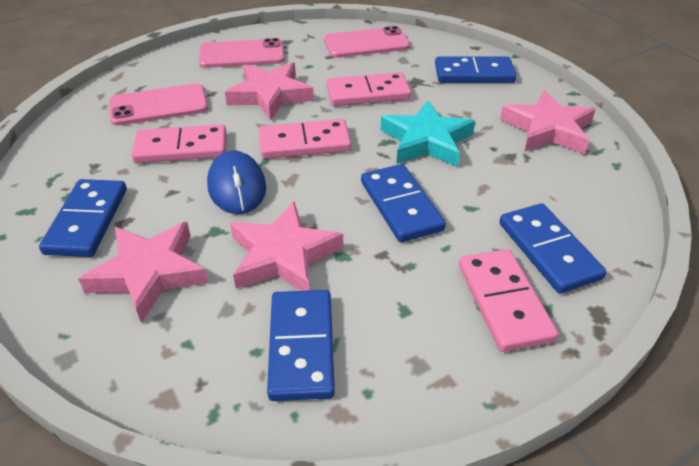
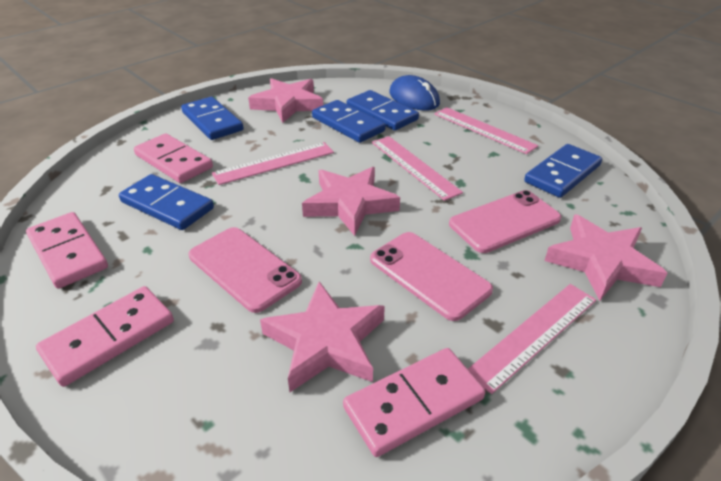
pink ruler: none = 0 -> [212,142,334,185] [372,136,463,201] [434,107,538,154] [468,284,596,394] = 4
turquoise star: [381,101,475,167] = 1 -> none = 0

